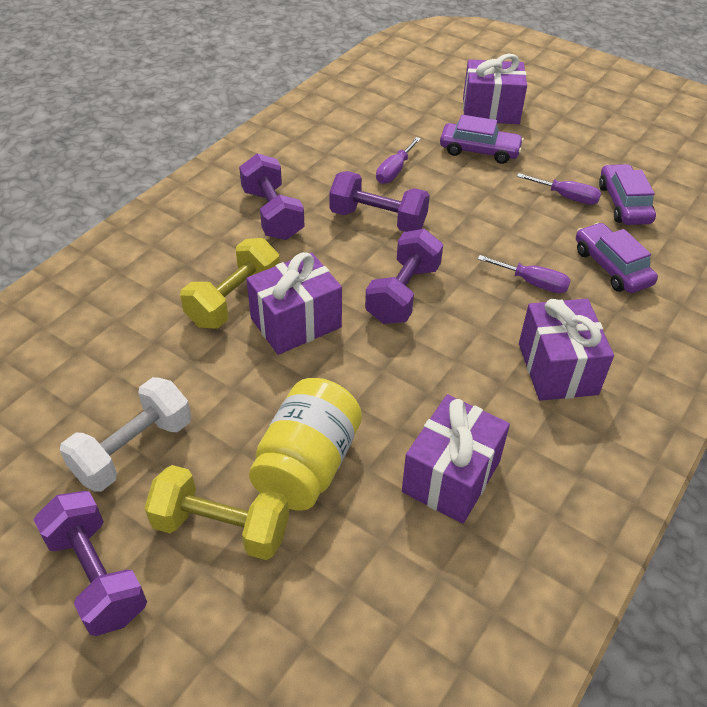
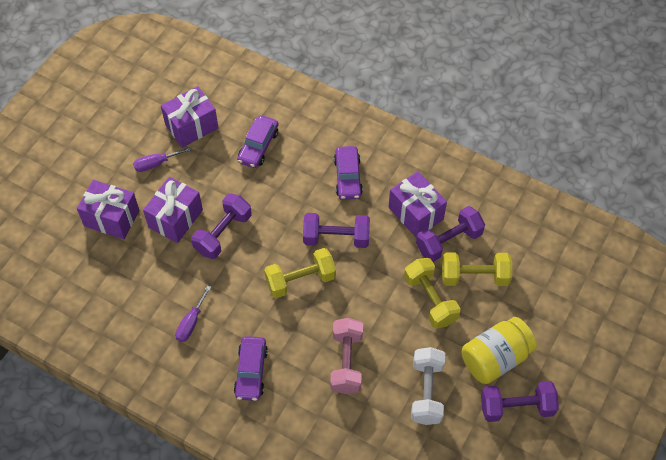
pink dumbbell: none = 0 -> [330,318,363,394] = 1
purple screwdriver: [376,137,421,184] [477,255,571,293] [517,173,601,205] = 3 -> [133,147,192,172] [175,285,211,342] = 2
yellow dumbbell: [145,465,289,560] [180,238,280,329] = 2 -> [264,248,336,298] [404,258,461,329] [442,253,512,286] = 3

